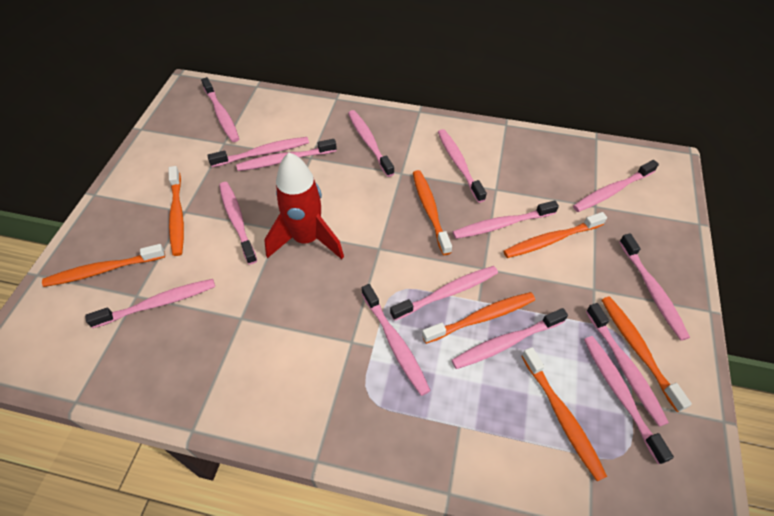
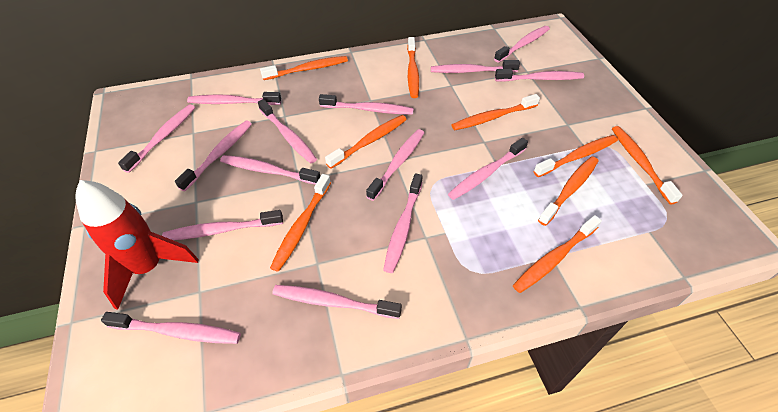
orange toothbrush: [42,244,165,287] [169,166,184,256] [413,170,452,255] [422,292,535,344] [503,212,607,258] [522,347,607,481] [602,296,692,412] = 7 -> [260,56,348,80] [270,174,331,272] [325,115,407,169] [407,37,419,98] [452,94,540,130] [513,215,602,293] [534,135,618,177] [538,156,598,226] [612,126,683,205] = 9

